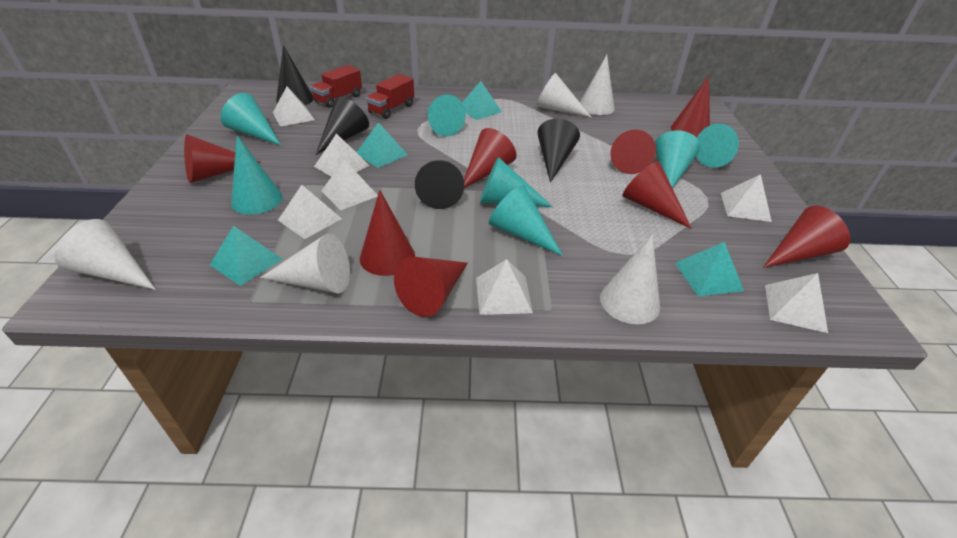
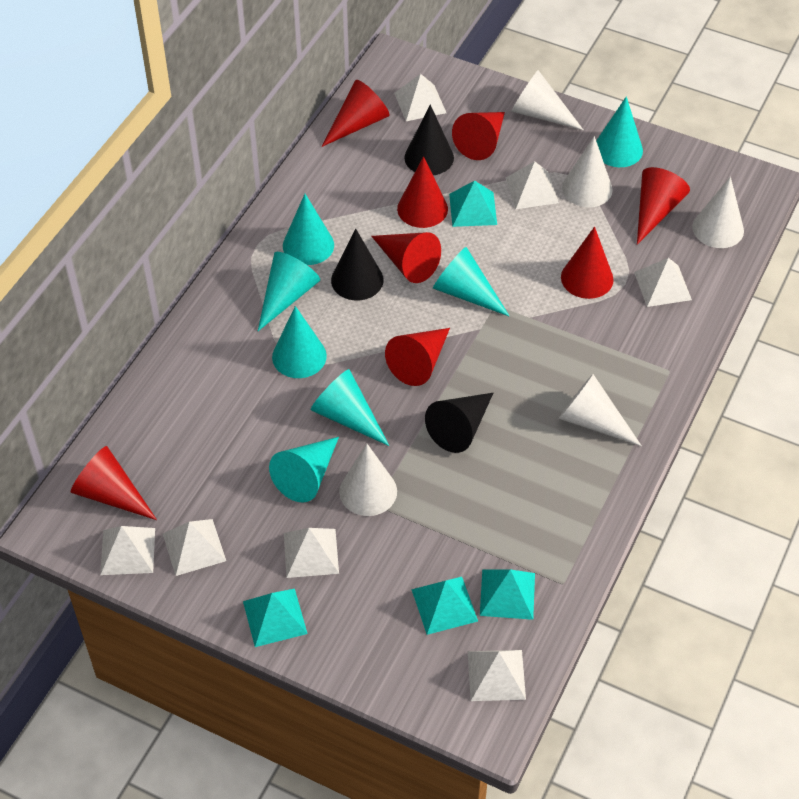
black cone: [276,45,314,105] [316,97,369,155] [415,160,464,209] [537,119,580,182] = 4 -> [331,228,384,300] [404,105,454,175] [425,393,493,453] = 3
red truck: [310,65,362,108] [366,74,414,119] = 2 -> none = 0

